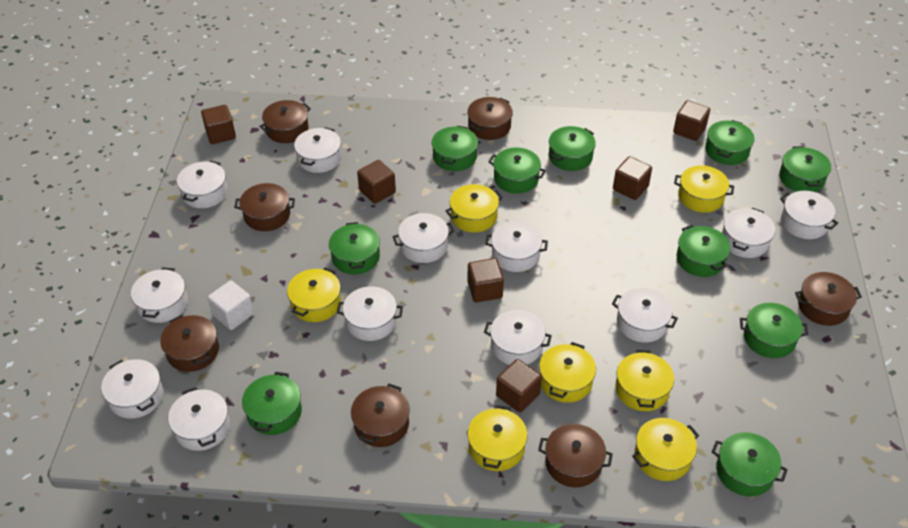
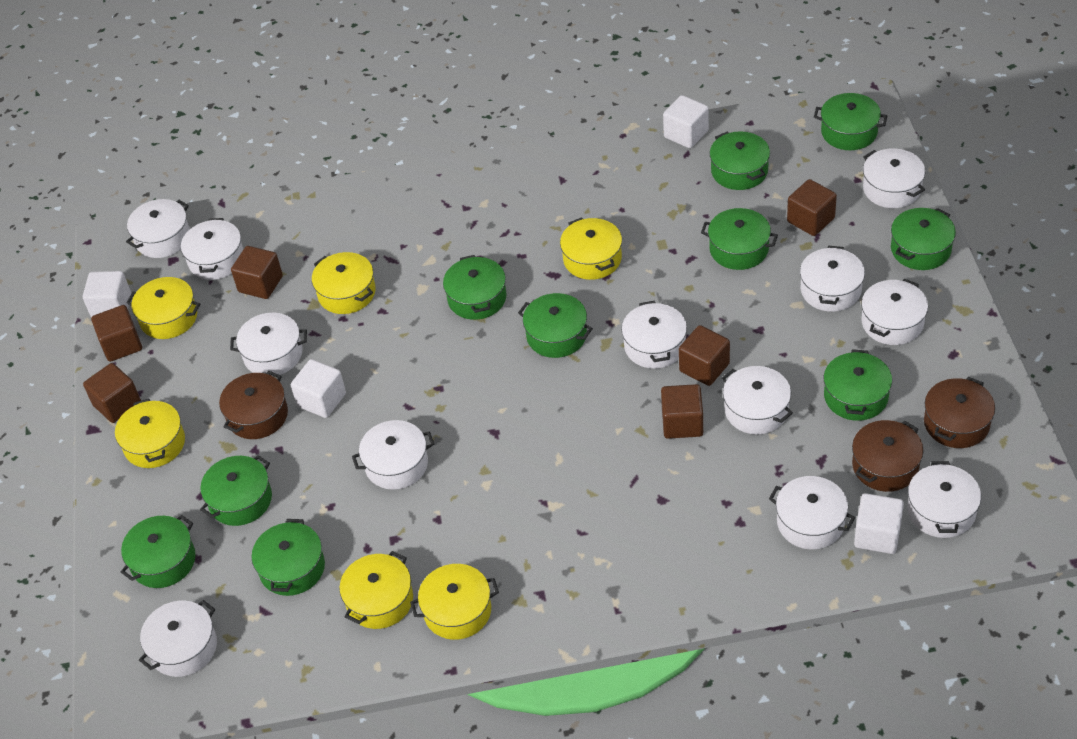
brown pot: [160,315,219,372] [234,183,295,231] [259,100,311,143] [351,384,410,447] [467,97,513,140] [538,424,613,487] [795,272,862,326] = 7 -> [219,371,288,439] [852,420,924,492] [924,377,995,448] = 3
white cube: [208,280,254,330] = 1 -> [83,271,131,317] [291,359,346,418] [663,95,709,148] [854,493,904,554] = 4
yellow pot: [287,268,341,322] [445,184,503,232] [468,405,528,471] [539,342,596,403] [615,350,674,411] [632,418,699,481] [674,165,734,213] = 7 -> [115,398,185,468] [126,277,200,339] [312,252,376,314] [339,551,413,629] [410,564,499,640] [560,217,622,280] = 6

